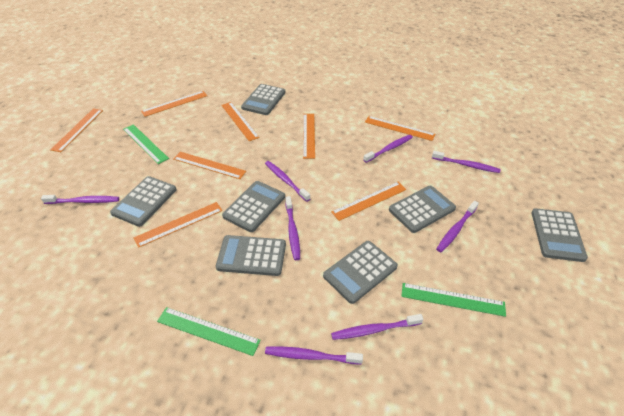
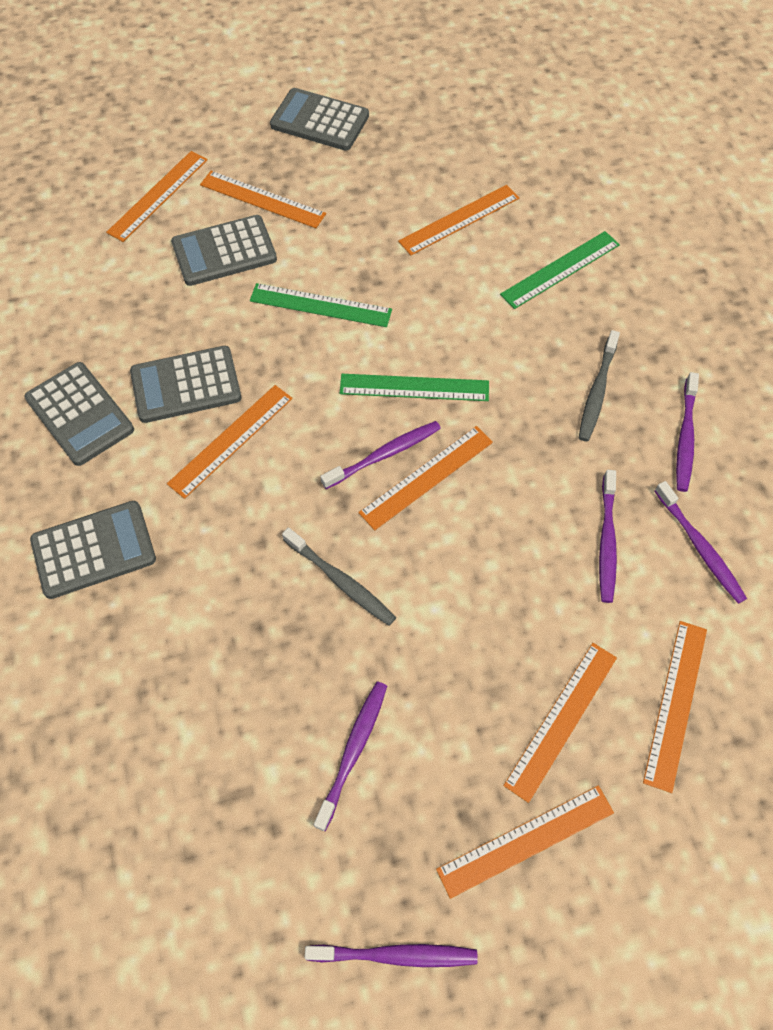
grey calculator: [110,176,177,227] [216,235,286,276] [222,181,285,232] [241,84,285,115] [323,241,398,304] [389,186,456,233] [531,208,588,262] = 7 -> [25,362,134,466] [30,501,156,599] [130,346,241,423] [171,215,277,286] [270,88,369,151] = 5
grey toothbrush: none = 0 -> [282,527,396,626] [579,330,620,441] = 2
purple toothbrush: [41,195,119,204] [265,161,310,202] [265,346,363,365] [285,196,300,260] [331,314,424,340] [363,135,413,163] [432,151,501,173] [436,201,479,252] = 8 -> [305,944,477,967] [314,681,387,831] [320,421,441,489] [599,470,617,603] [655,481,747,604] [676,372,699,492] = 6

